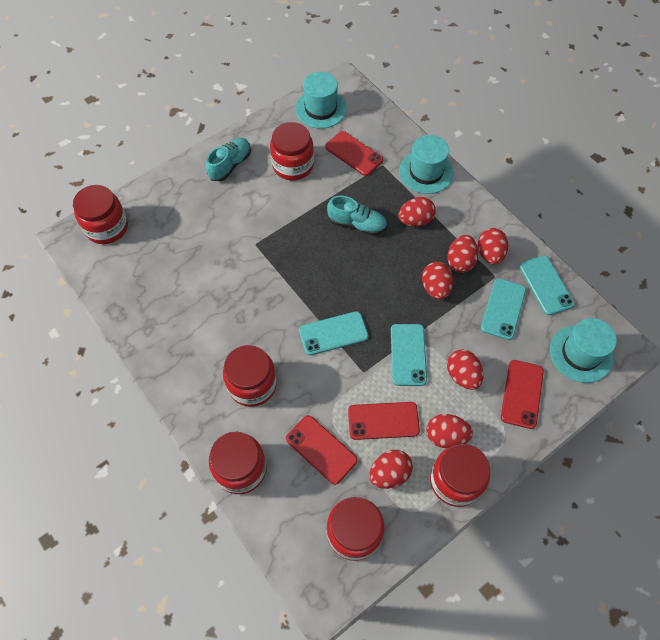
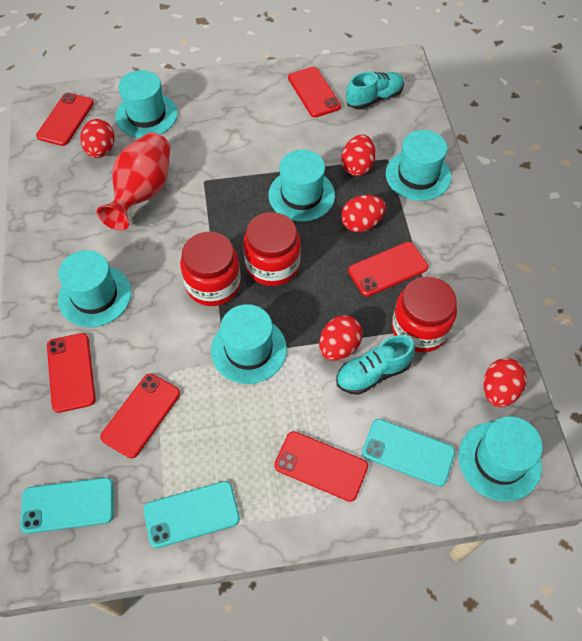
red egg: [369,450,413,489] [398,197,436,227] [422,262,453,299] [426,414,473,448] [447,235,478,273] [447,349,484,390] [478,228,509,264] = 7 -> [80,119,115,158] [319,315,363,361] [341,135,376,176] [341,195,386,232] [483,358,526,407] = 5
red jar: [73,185,128,244] [209,432,267,494] [223,345,277,407] [270,122,314,180] [327,497,385,561] [430,444,490,507] = 6 -> [180,232,241,306] [243,212,301,286] [392,277,457,353] = 3
red phone: [286,415,358,485] [325,131,383,176] [348,402,420,440] [501,360,544,429] = 4 -> [36,93,94,146] [47,333,96,413] [100,373,180,458] [274,431,368,502] [288,67,341,117] [348,242,428,296] = 6
red vase: none = 0 -> [97,132,170,230] = 1
turquoise hat: [295,72,347,129] [399,135,453,194] [550,318,617,383] = 3 -> [58,250,131,327] [115,70,178,138] [211,304,287,384] [268,150,335,222] [386,130,451,201] [458,416,543,502] = 6
turquoise phone: [299,311,368,355] [391,324,427,386] [481,278,526,340] [519,256,575,315] = 4 -> [20,477,114,534] [144,481,240,548] [362,419,455,487] = 3

